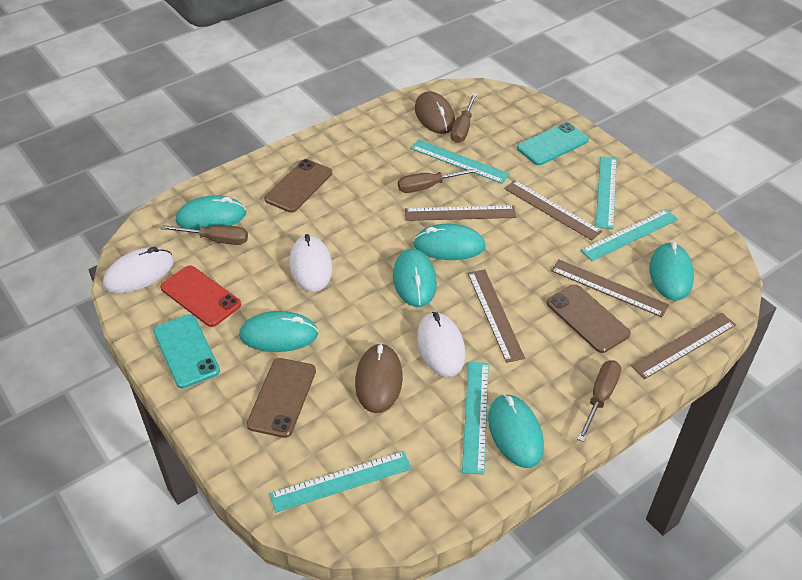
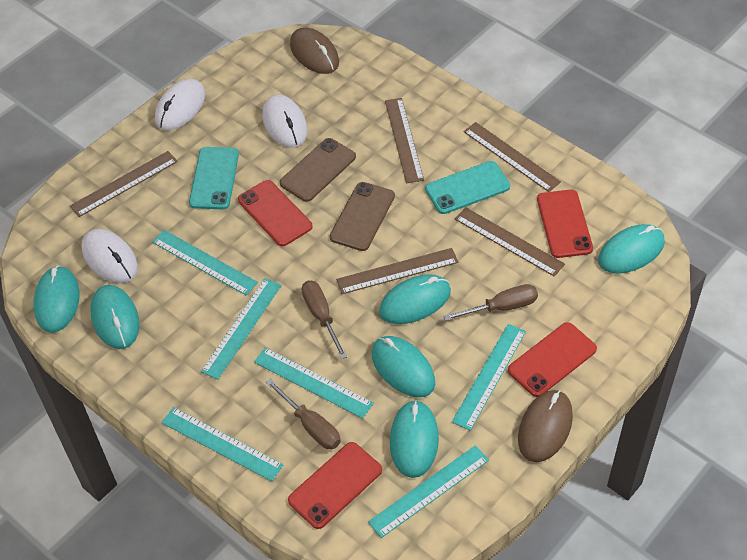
brown phone: [247,358,316,438] [264,159,332,213] [547,284,631,353] = 3 -> [280,138,356,202] [330,182,395,251] = 2
brown screwdriver: [161,225,248,245] [398,168,478,193] [451,93,477,143] [577,360,621,442] = 4 -> [265,379,341,449] [301,281,347,359] [443,284,538,321] = 3
red phone: [160,265,241,327] = 1 -> [238,180,313,246] [288,442,382,529] [508,322,597,397] [537,190,593,258] = 4
turquoise ruler: [270,451,412,513] [411,140,510,184] [462,362,489,475] [581,209,678,261] [595,156,617,229] = 5 -> [152,230,258,295] [161,407,283,481] [201,278,282,379] [254,347,374,419] [368,445,489,538] [452,324,526,431] = 6

